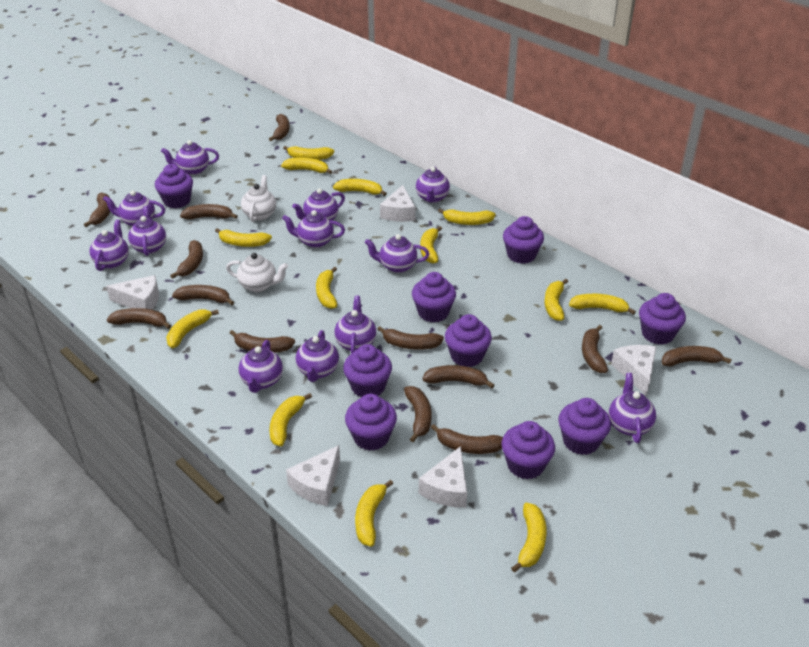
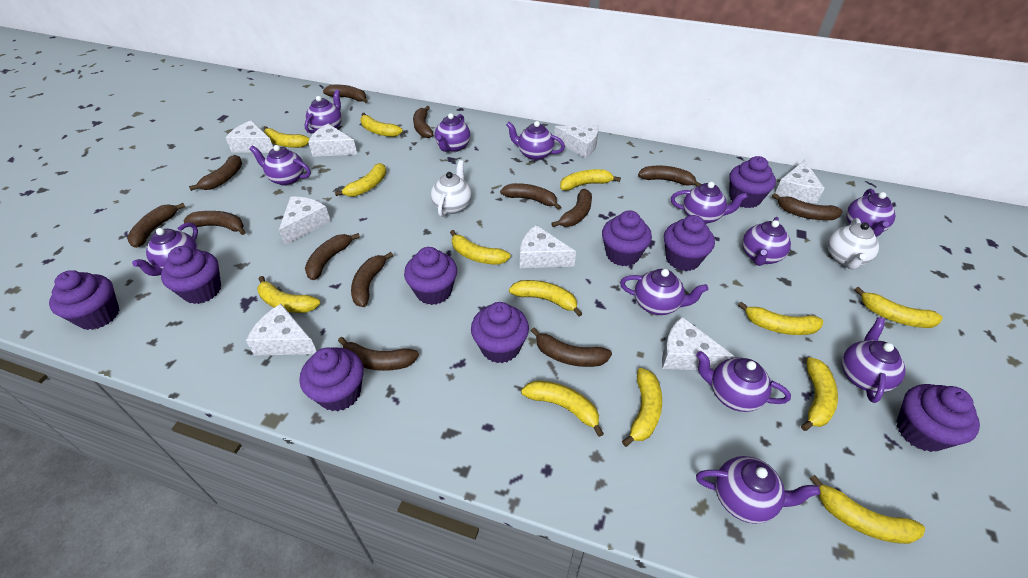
white cheese: [106,275,159,310] [286,445,340,506] [380,185,415,222] [419,446,467,508] [611,345,656,396] = 5 -> [226,120,273,153] [246,304,316,356] [279,197,330,245] [308,124,357,157] [520,225,576,268] [554,125,599,158] [662,317,735,370] [775,160,824,203] = 8

